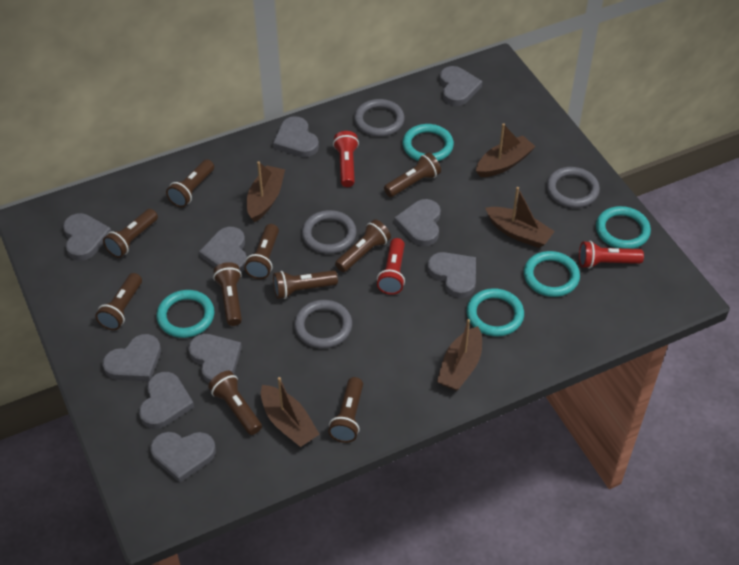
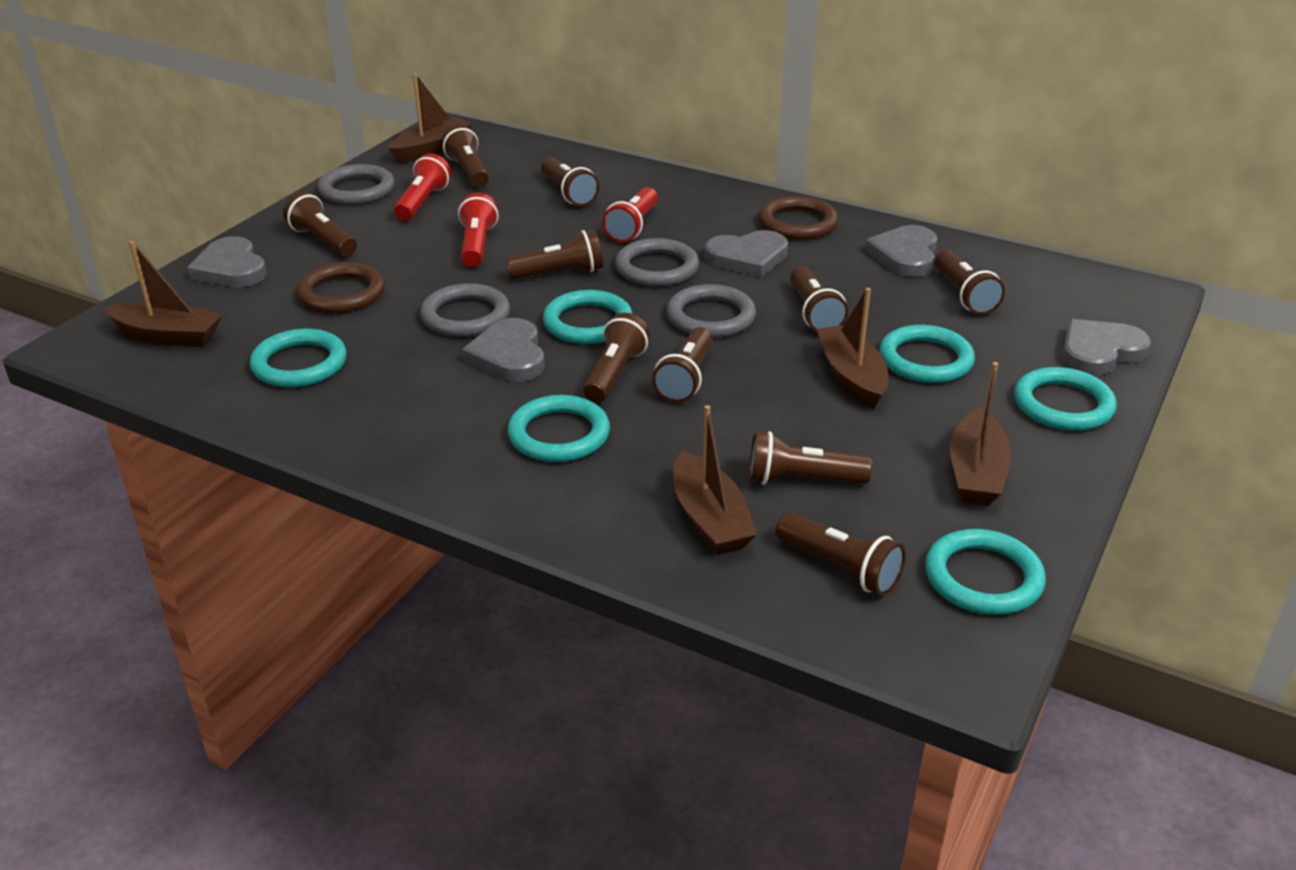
brown ring: none = 0 -> [296,262,385,313] [759,196,838,240] = 2
grey heart: [63,213,111,261] [103,334,161,381] [139,372,194,429] [150,432,216,483] [188,334,242,383] [199,227,247,272] [273,116,319,157] [394,199,441,246] [427,252,476,298] [440,66,482,106] = 10 -> [187,236,267,288] [462,318,545,382] [705,230,788,277] [865,225,938,277] [1062,319,1151,376] = 5
turquoise ring: [156,290,215,338] [402,124,454,161] [467,288,524,337] [524,251,580,297] [596,206,651,249] = 5 -> [250,329,347,387] [508,395,610,462] [543,290,633,344] [879,325,975,383] [925,529,1046,615] [1014,367,1117,431] = 6

